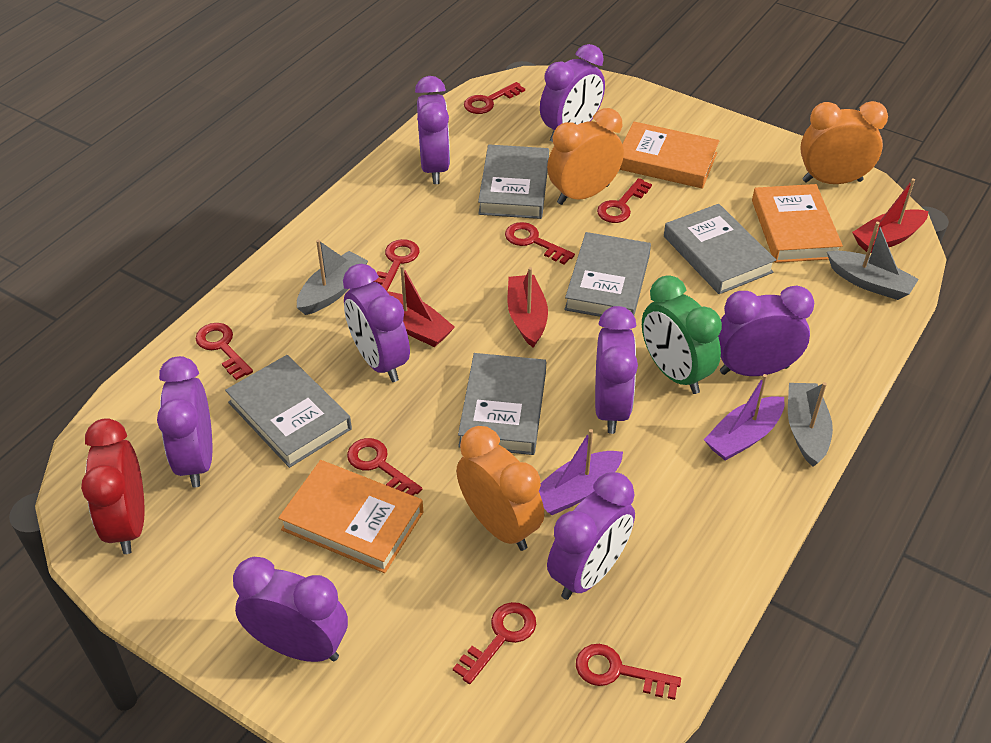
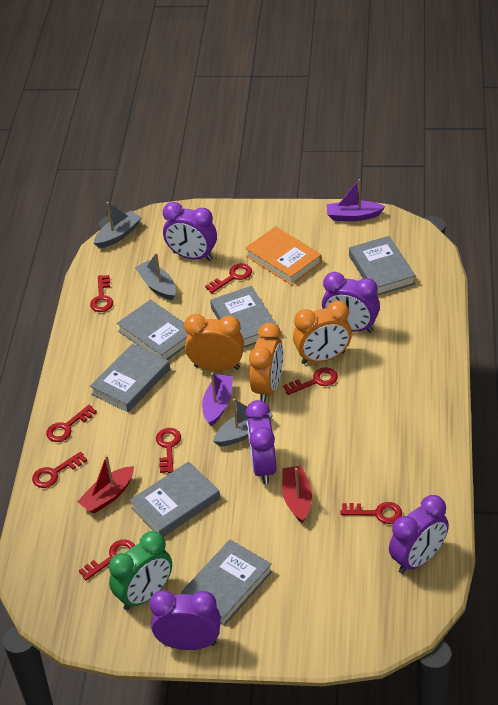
grey book: [225,355,352,468] [458,353,546,455] [478,144,549,219] [564,232,651,317] [664,204,776,294] = 5 -> [90,343,170,412] [117,300,187,360] [129,461,220,537] [181,540,272,626] [210,286,276,348] [349,236,416,296] = 6
orange book: [278,460,423,573] [619,122,719,189] [752,184,843,263] = 3 -> [245,226,322,285] = 1
purple clock: [157,356,212,488] [233,557,348,662] [343,264,410,382] [415,76,450,184] [540,44,605,142] [547,472,635,600] [595,306,638,434] [718,285,814,376] = 8 -> [149,590,221,650] [163,202,217,261] [246,400,276,484] [322,272,380,333] [389,495,449,574] = 5
red boat: [387,265,455,347] [508,267,548,348] [852,178,928,253] = 3 -> [77,455,134,514] [282,465,312,523] = 2
red clock: [81,418,144,554] = 1 -> none = 0

